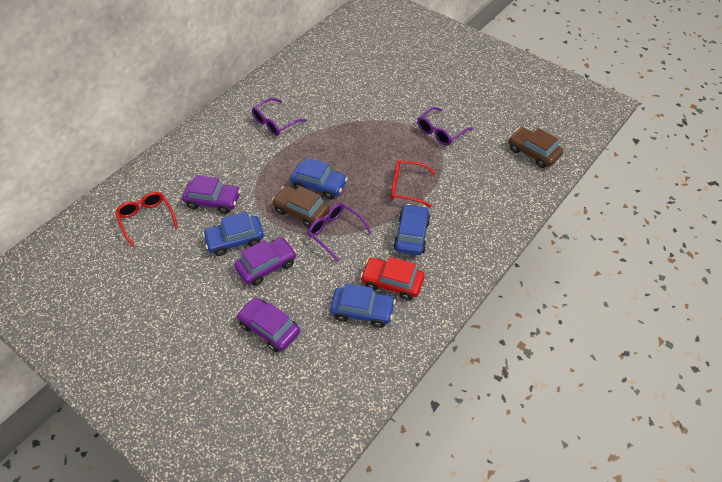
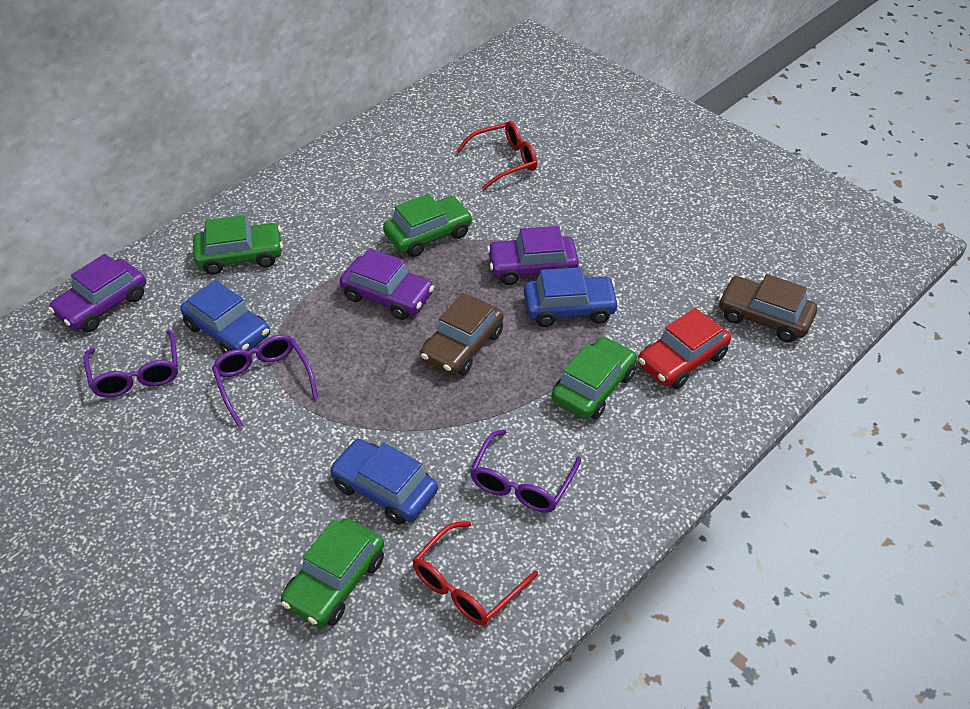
blue car: [203,212,264,256] [290,158,348,199] [330,283,396,328] [394,204,431,255] = 4 -> [180,280,270,354] [330,439,438,525] [524,267,619,327] = 3
green car: none = 0 -> [193,215,283,275] [281,518,384,627] [383,194,473,257] [552,336,637,420] = 4

